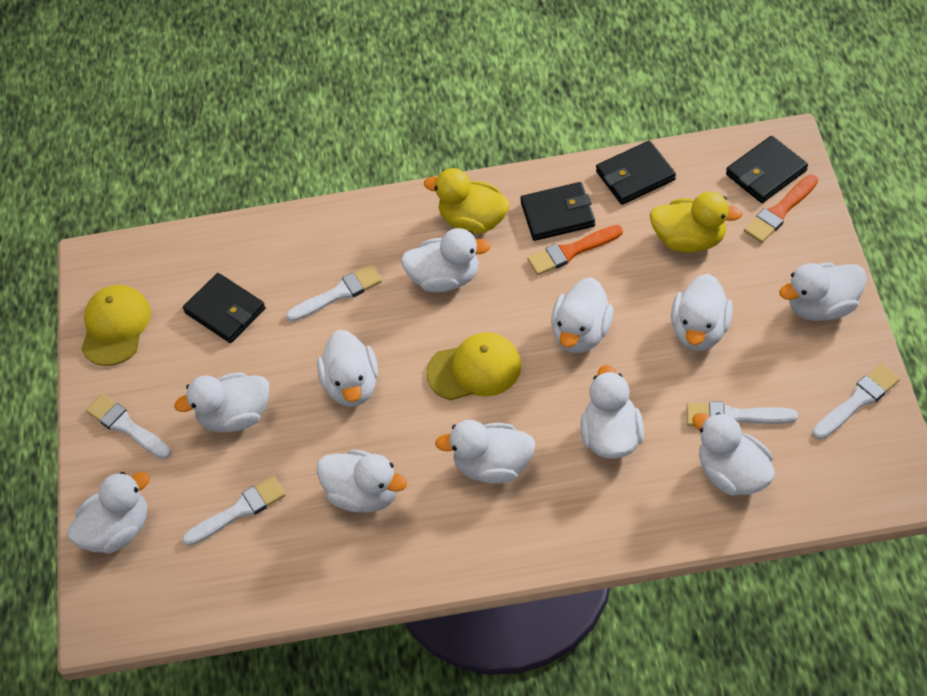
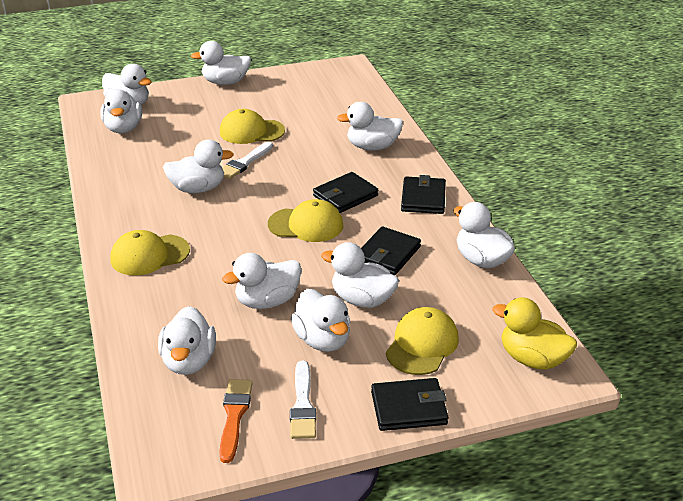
orange brush: [527,225,623,275] [744,174,818,243] = 2 -> [219,379,253,463] = 1
white brush: [86,394,171,459] [182,476,286,546] [286,265,382,322] [687,402,798,426] [812,364,900,440] = 5 -> [223,142,273,179] [290,361,316,439] = 2
white duck: [67,472,150,554] [174,372,269,432] [317,330,378,407] [317,450,407,512] [401,228,491,292] [435,420,535,484] [551,277,613,353] [581,365,644,459] [671,274,733,351] [692,412,775,496] [779,262,867,321] = 11 -> [100,89,142,133] [102,64,152,105] [158,306,216,375] [163,140,234,193] [191,41,251,85] [222,253,302,309] [291,289,350,352] [321,242,399,308] [337,102,403,150] [453,202,515,268] = 10
yellow cap: [81,285,151,366] [426,332,521,400] = 2 -> [110,230,190,276] [220,109,285,144] [268,199,343,242] [386,307,459,375] = 4
yellow duck: [424,168,510,234] [650,191,742,252] = 2 -> [492,297,577,370] = 1

